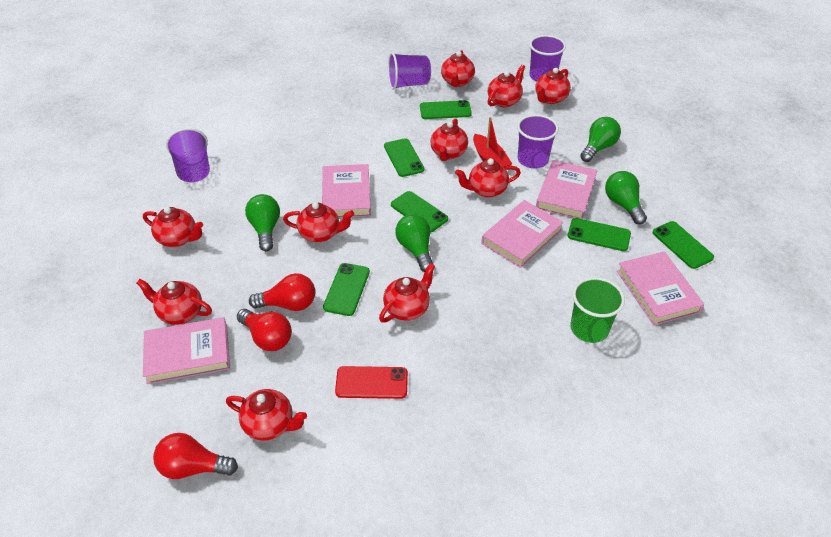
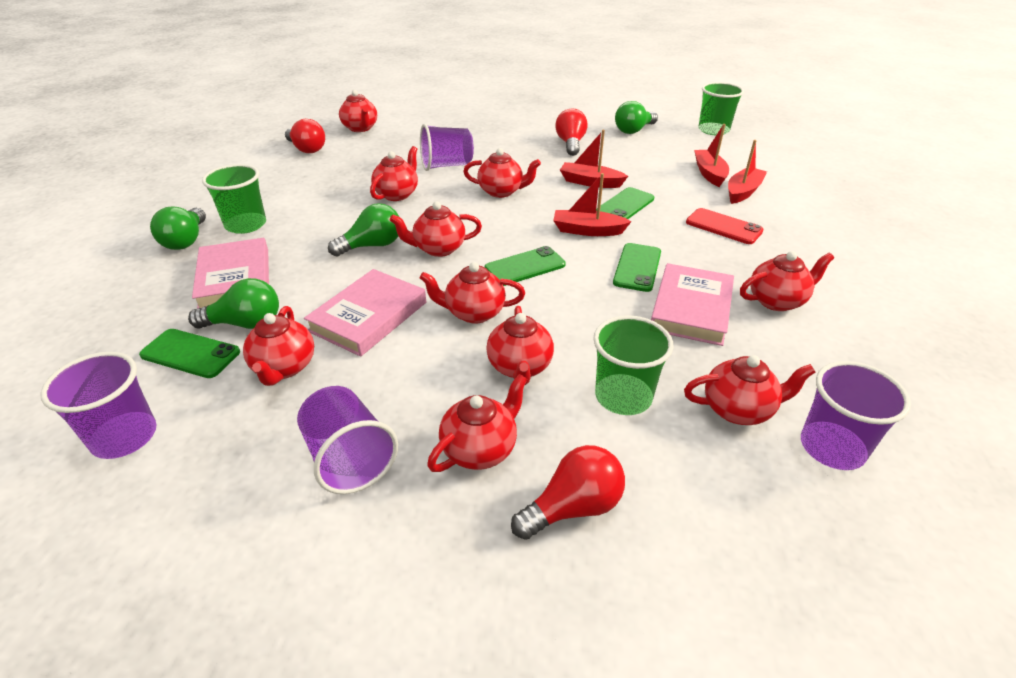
green cup: [570,277,625,343] = 1 -> [202,164,266,234] [593,315,673,415] [698,82,744,135] = 3
green phone: [323,263,370,316] [384,138,424,177] [391,191,448,232] [420,100,472,119] [568,218,631,251] [653,221,714,269] = 6 -> [139,329,240,378] [485,246,566,286] [596,187,654,219] [613,243,661,292] = 4
pink book: [143,317,230,384] [322,164,371,218] [481,200,564,268] [536,160,597,219] [617,252,704,325] = 5 -> [192,238,269,309] [304,269,426,357] [651,263,734,346] = 3
red boat: [473,117,512,168] = 1 -> [553,173,632,236] [560,130,628,188] [694,124,729,187] [728,140,767,204] = 4

